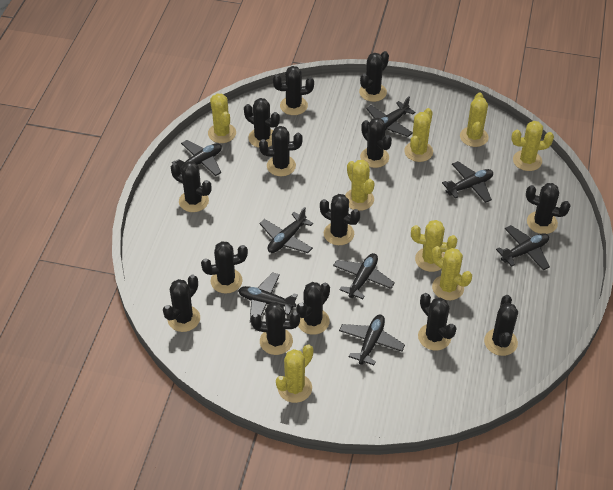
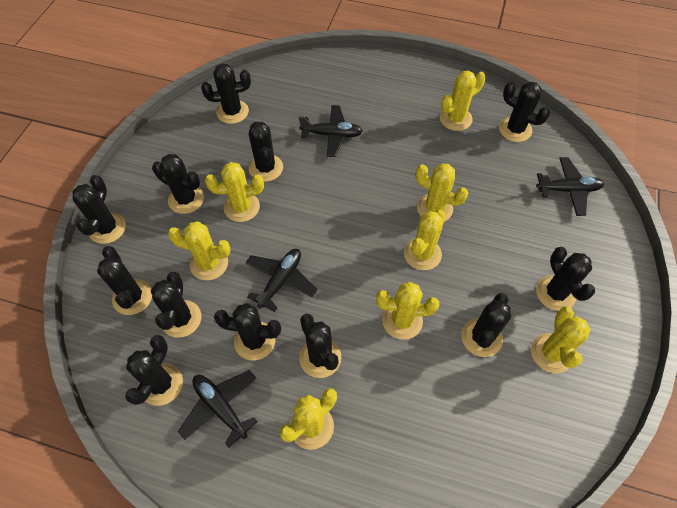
black cactus: [163,275,200,332] [171,161,212,212] [201,241,248,293] [244,98,280,148] [251,302,300,355] [259,126,302,176] [273,66,314,115] [296,282,330,335] [320,194,360,245] [359,51,389,102] [360,118,392,168] [418,293,457,350] [484,295,518,356] [526,183,571,234] = 14 -> [72,175,126,244] [97,246,152,315] [125,335,183,406] [151,272,201,338] [152,154,204,214] [201,63,251,124] [214,303,281,360] [249,121,283,182] [299,314,342,378] [461,293,511,357] [499,82,550,142] [536,247,595,311] = 12
black plane: [172,140,222,176] [238,272,298,323] [259,207,313,253] [333,253,395,299] [339,314,405,365] [366,97,415,137] [442,161,493,203] [496,225,550,270] = 8 -> [178,370,258,448] [245,249,318,312] [299,105,363,157] [536,157,604,216] = 4

